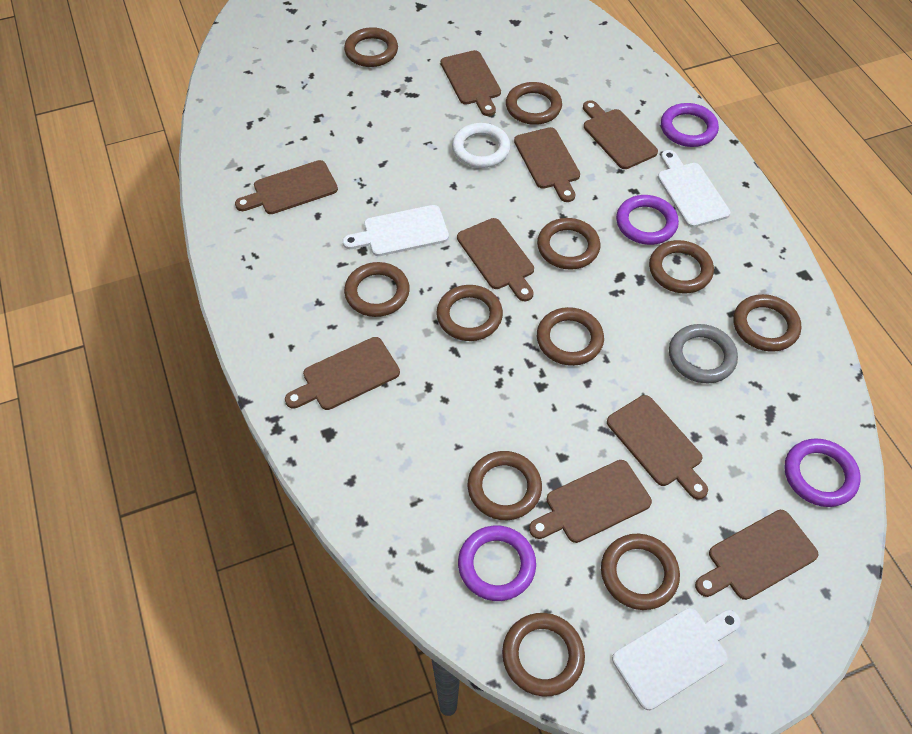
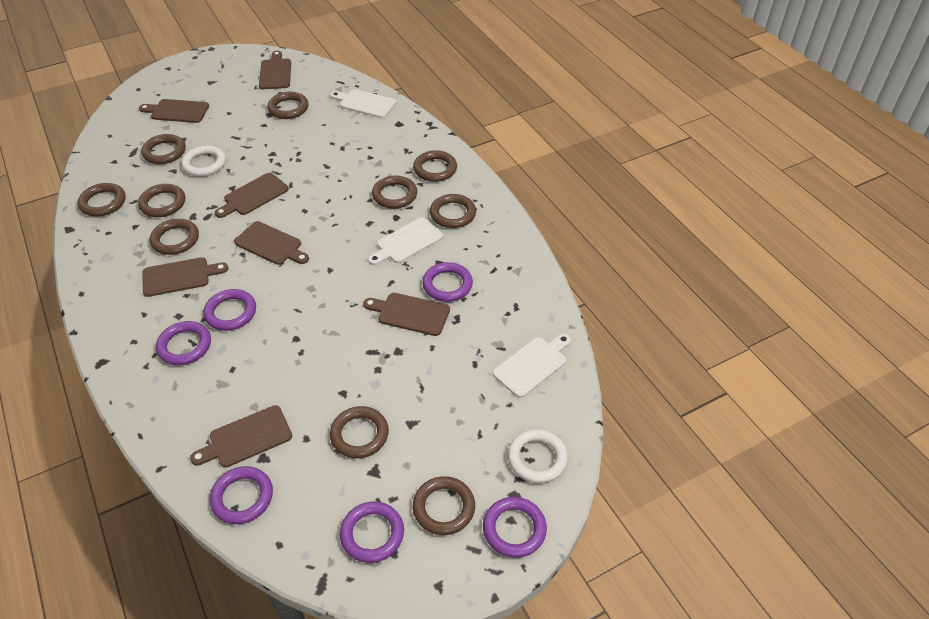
brown cutting board: [235,160,338,214] [285,337,400,410] [441,50,501,116] [457,218,534,301] [514,127,580,202] [529,460,652,543] [583,100,658,169] [607,395,708,499] [695,510,819,600] = 9 -> [139,99,209,123] [142,257,228,297] [190,405,292,468] [215,173,289,218] [234,221,309,265] [259,51,291,89] [363,293,450,336] = 7
brown ring: [344,27,398,67] [344,262,410,317] [436,285,503,341] [468,451,542,520] [502,613,585,697] [506,82,562,125] [537,218,600,270] [537,307,604,366] [601,534,680,610] [649,240,714,293] [733,294,801,352] = 11 -> [78,183,126,216] [138,184,185,217] [141,134,186,164] [150,219,199,255] [268,92,309,119] [330,406,389,458] [372,176,417,209] [413,150,457,182] [413,476,475,535] [430,194,476,228] = 10
grey ring: [669,324,738,383] = 1 -> none = 0
purple ring: [458,525,536,601] [616,195,679,245] [661,103,719,147] [784,438,861,507] = 4 -> [156,321,211,365] [203,289,256,331] [210,466,273,524] [340,501,404,563] [422,262,473,302] [483,497,547,558] = 6
white ring: [452,123,510,168] = 1 -> [181,146,226,177] [508,429,568,483] = 2

